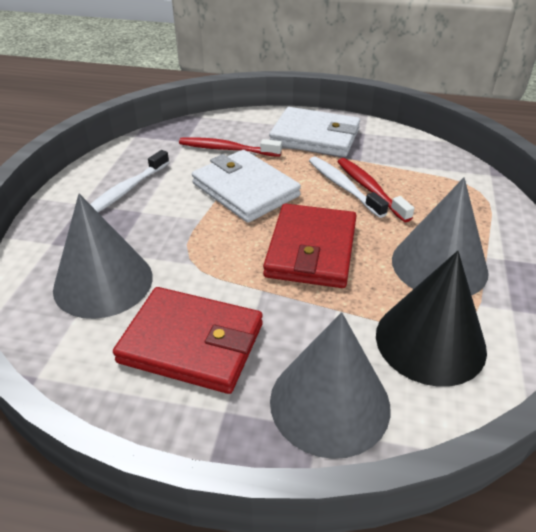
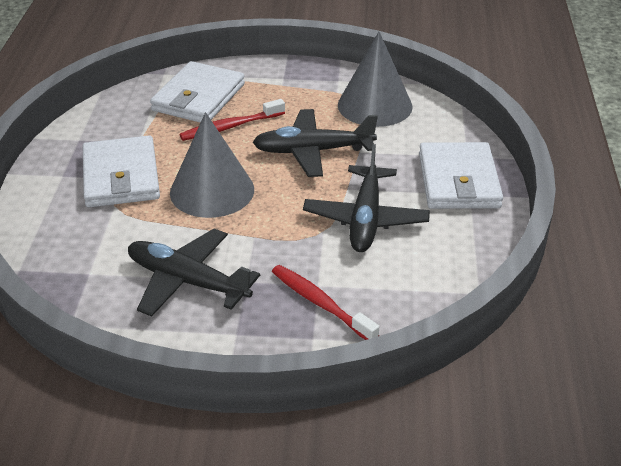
black cone: [376,251,487,387] = 1 -> none = 0
black plane: none = 0 -> [128,229,260,317] [252,109,378,177] [303,144,430,252] = 3
grey cone: [53,194,153,319] [270,312,390,459] [392,177,489,296] = 3 -> [170,112,254,218] [338,32,413,127] = 2
red wallet: [113,287,263,394] [263,204,357,288] = 2 -> none = 0
white toothbrush: [90,150,169,212] [309,156,389,218] = 2 -> none = 0
white wallet: [192,150,301,223] [269,107,360,157] = 2 -> [83,135,160,207] [150,61,245,123] [419,142,503,209] = 3

